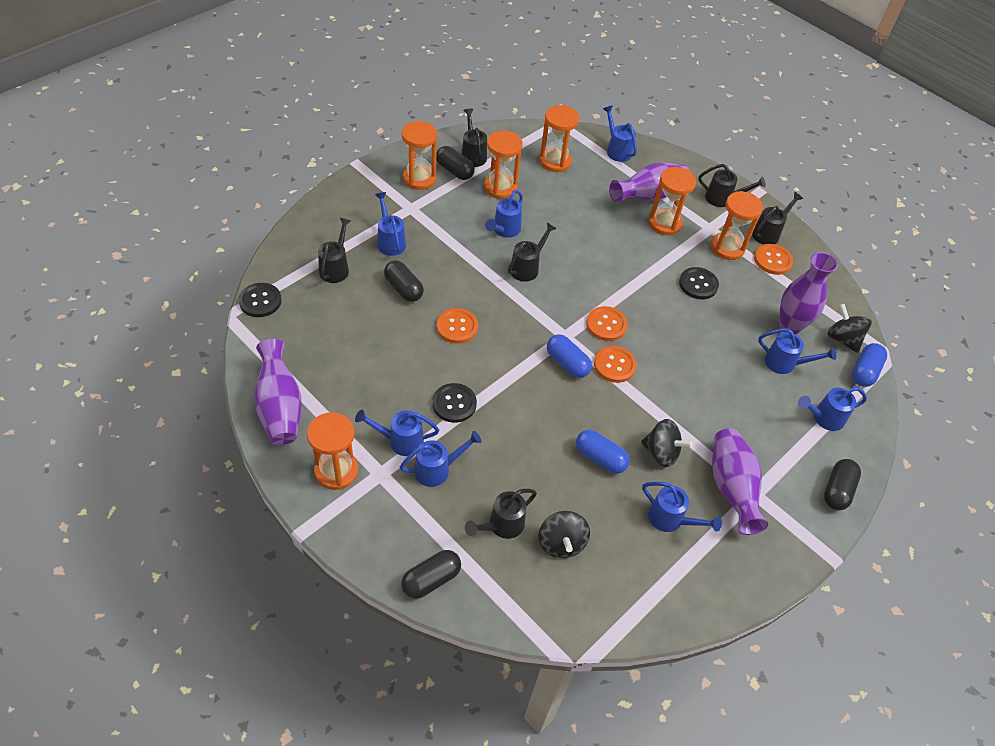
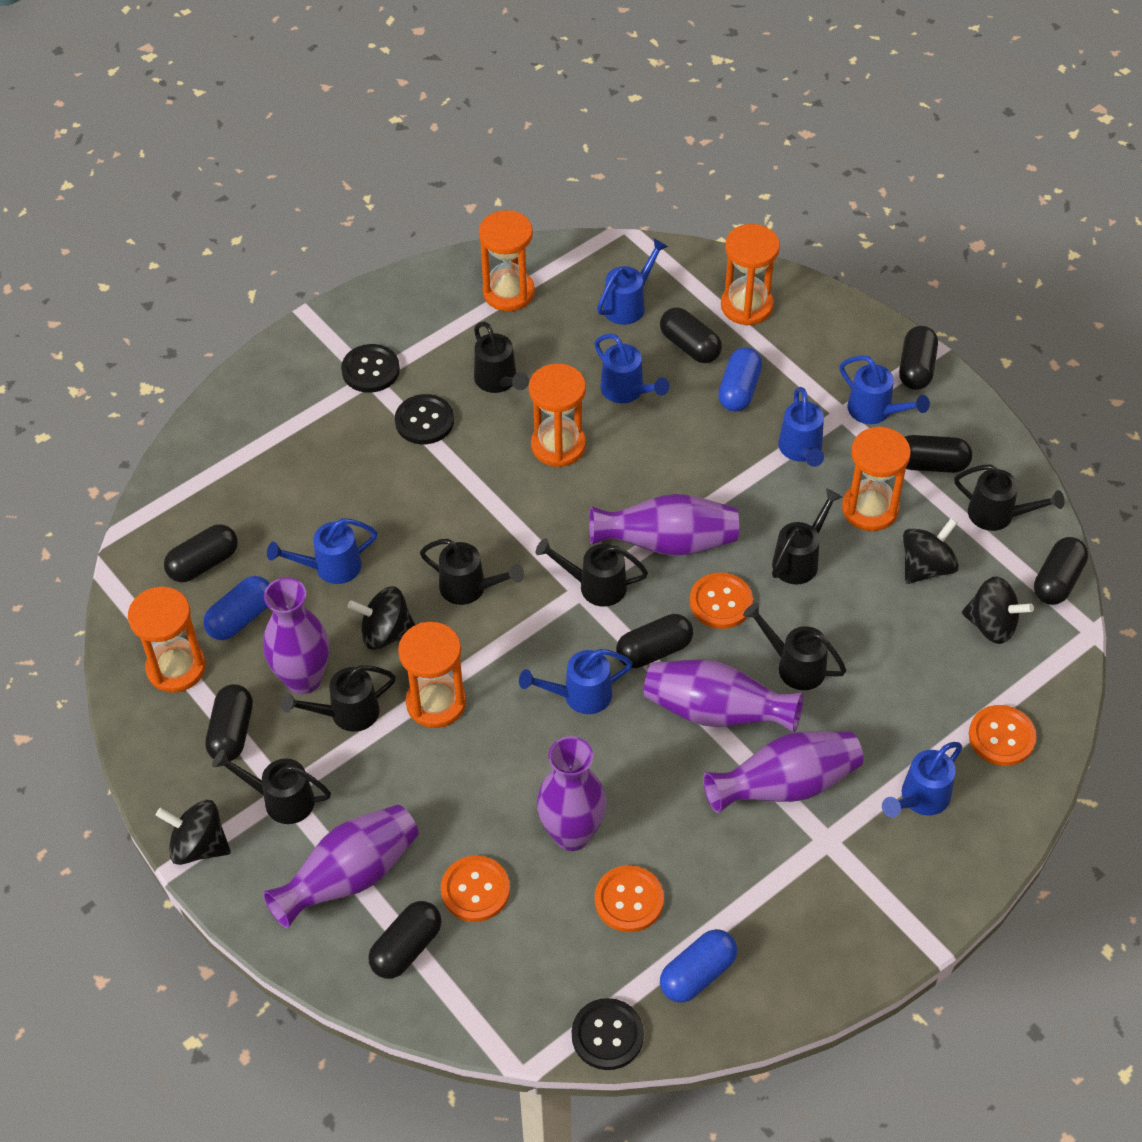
black capsule: [384,260,424,302] [401,550,461,599] [436,146,475,180] [824,459,861,510] = 4 -> [164,524,238,582] [205,684,253,761] [368,901,442,979] [616,614,693,668] [660,307,722,363] [899,326,938,390] [905,435,972,473] [1034,537,1088,605] = 8
black spinning top: [538,511,590,558] [641,419,693,467] [827,304,872,353] = 3 -> [156,800,231,865] [347,586,415,650] [903,518,959,584] [962,576,1034,644] = 4
black watering can: [318,218,351,283] [461,108,487,167] [465,489,537,539] [508,223,557,282] [698,164,766,207] [752,192,803,245] = 6 -> [212,749,331,824] [281,665,396,732] [420,539,524,605] [474,322,529,393] [536,538,648,607] [743,602,846,690] [772,488,842,585] [954,464,1065,531] = 8
blue watering can: [355,410,439,456] [375,192,406,256] [400,431,482,487] [485,190,523,238] [603,105,637,162] [642,482,722,532] [758,328,836,374] [798,387,867,431] = 8 -> [267,518,377,584] [519,649,633,714] [594,334,669,403] [597,238,668,325] [778,387,824,467] [840,355,930,424] [882,742,963,817] = 7
purple vase: [254,339,302,445] [609,163,689,203] [712,428,768,535] [779,252,838,334] = 4 -> [263,577,329,695] [263,805,418,928] [537,736,606,851] [589,494,739,556] [644,659,804,733] [703,731,863,813] = 6

